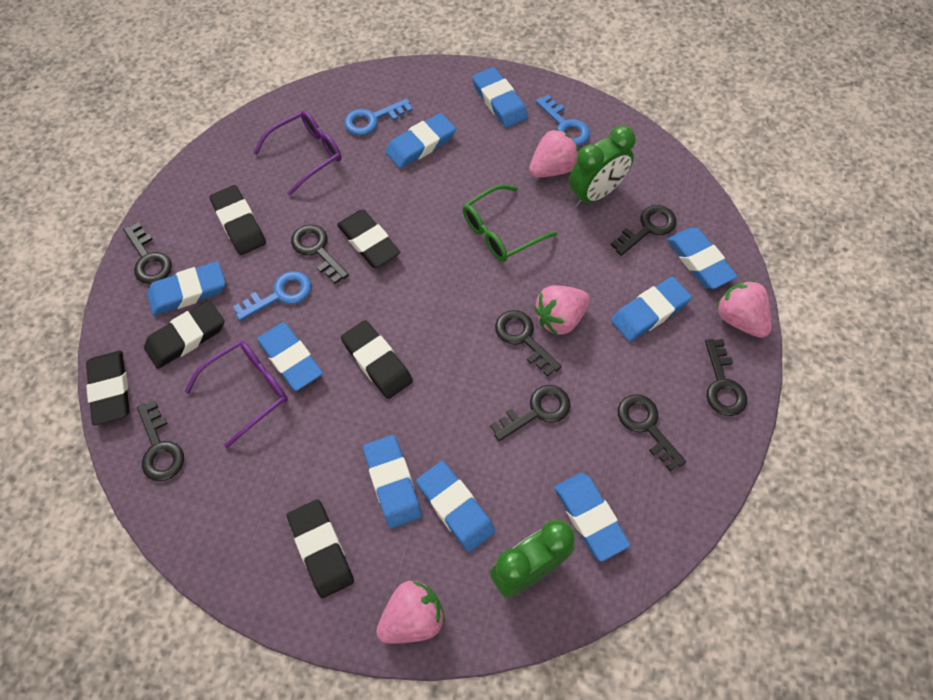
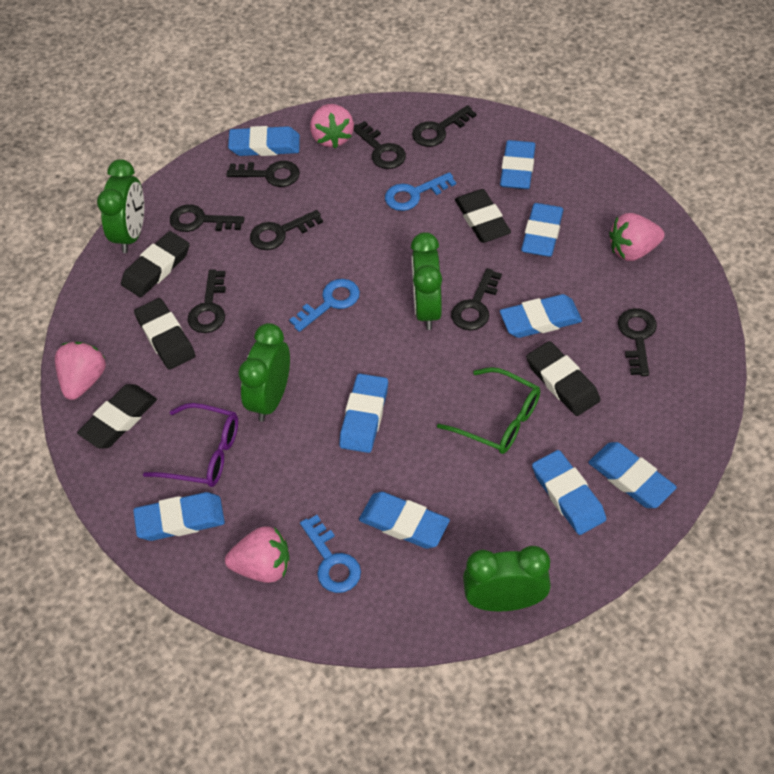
black eraser: [86,351,130,426] [144,300,224,369] [209,185,266,255] [287,499,354,598] [337,210,401,268] [341,320,413,399] = 6 -> [77,384,157,449] [121,231,190,297] [134,298,196,370] [455,189,511,243] [526,341,600,416] = 5
green clock: [490,520,575,597] [569,126,636,207] = 2 -> [97,159,144,253] [239,323,290,422] [411,232,442,330] [463,546,551,611] = 4
purple glasses: [185,341,288,448] [254,110,342,196] = 2 -> [143,403,238,487] = 1

